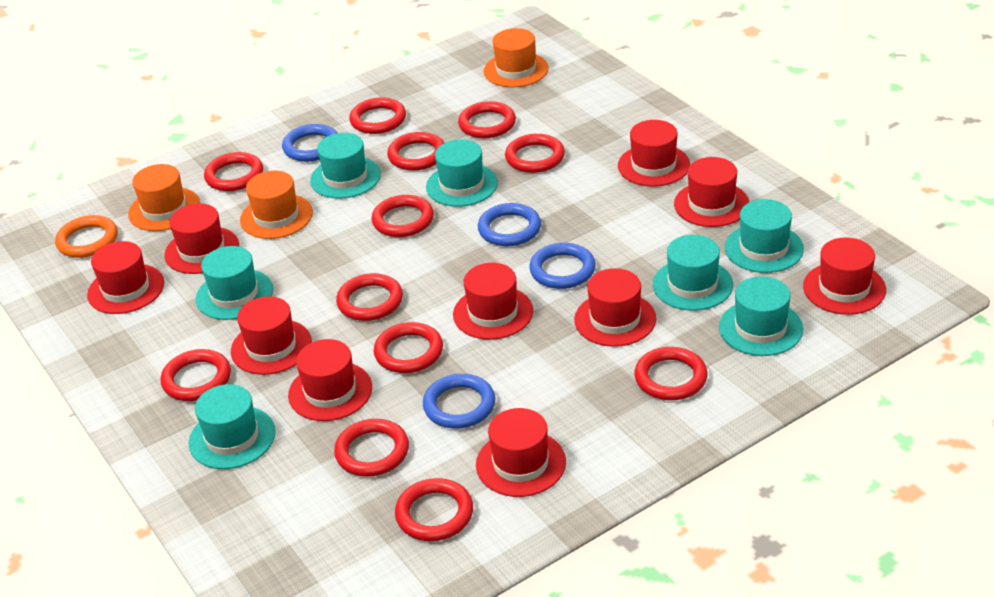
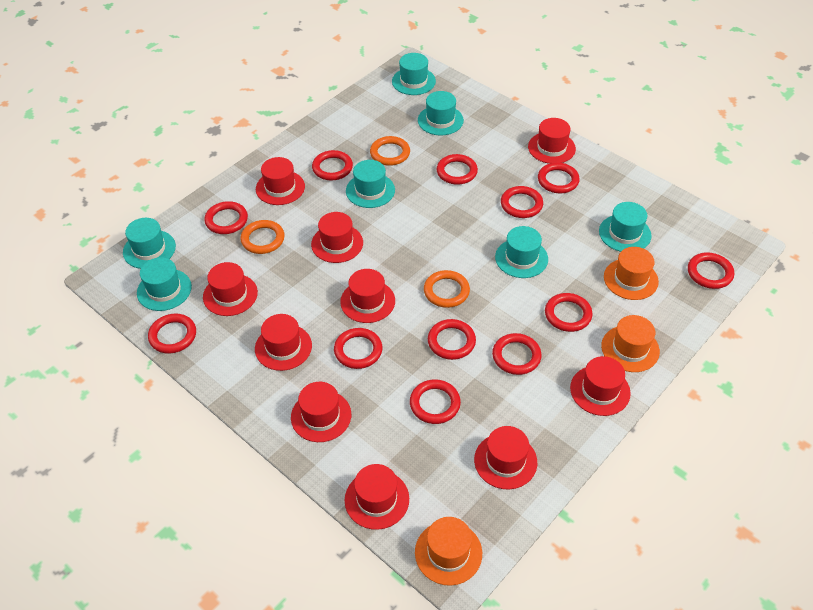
blue ring: [282,124,338,162] [423,374,495,429] [478,203,541,246] [529,243,596,289] = 4 -> none = 0
orange ring: [55,215,118,258] = 1 -> [241,220,285,254] [370,136,410,166] [424,270,470,308] = 3

